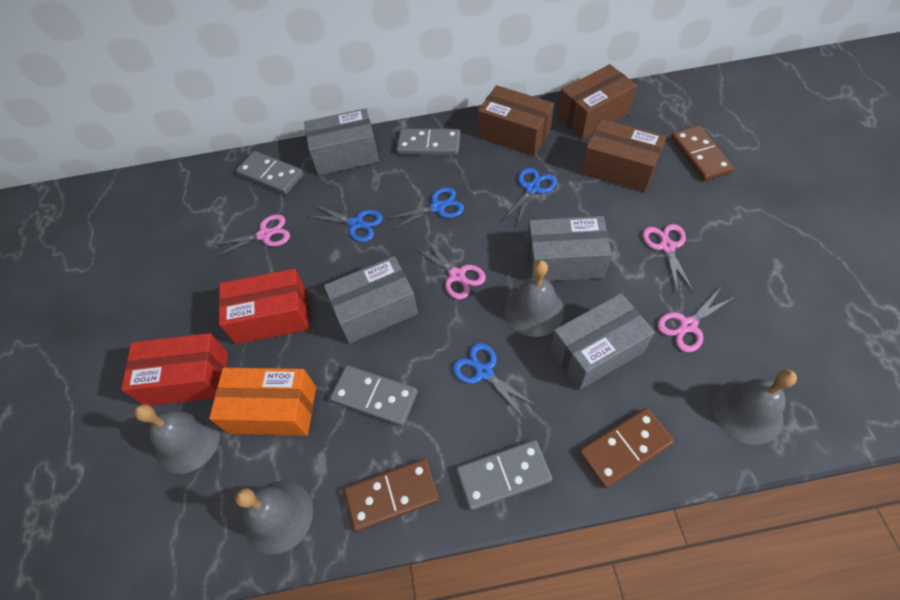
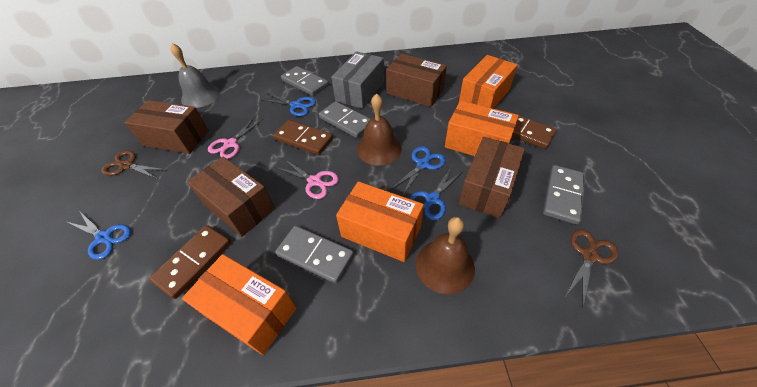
brown bell: none = 0 -> [357,93,402,166] [416,217,475,294] = 2
brown box: [478,85,554,156] [558,64,637,139] [581,119,666,193] = 3 -> [124,100,209,154] [187,157,275,237] [386,54,447,107] [459,137,525,218] = 4
brown scissors: none = 0 -> [101,150,166,179] [565,229,618,306] = 2
grey bell: [134,404,220,474] [235,481,313,554] [505,260,564,337] [713,369,797,445] = 4 -> [171,43,220,108] = 1
grey box: [304,108,379,175] [324,256,418,344] [527,216,612,281] [550,293,655,390] = 4 -> [331,51,384,109] = 1
orange box: [209,367,316,436] = 1 -> [182,254,297,355] [336,181,424,262] [445,101,519,156] [459,55,517,109] = 4
pink scissors: [213,214,290,257] [414,239,486,299] [642,224,694,294] [657,287,735,352] = 4 -> [208,118,263,159] [275,158,339,199] = 2
red box: [121,333,228,406] [219,269,310,344] = 2 -> none = 0

